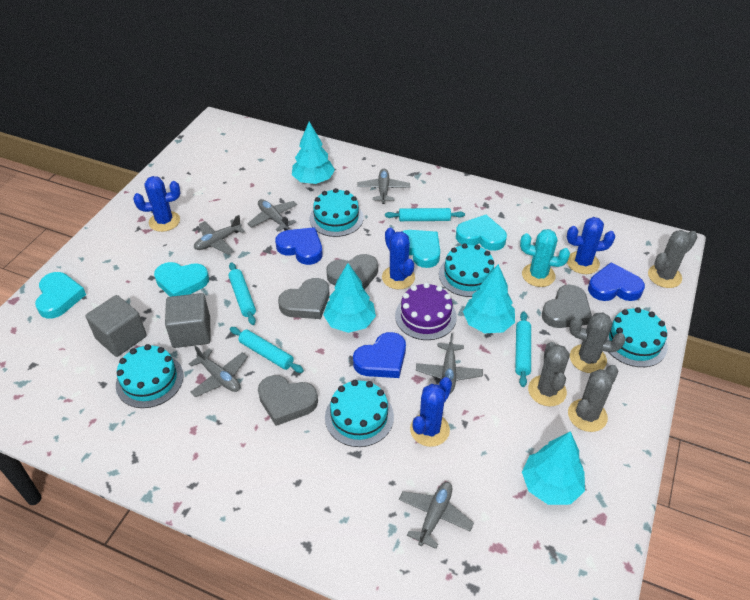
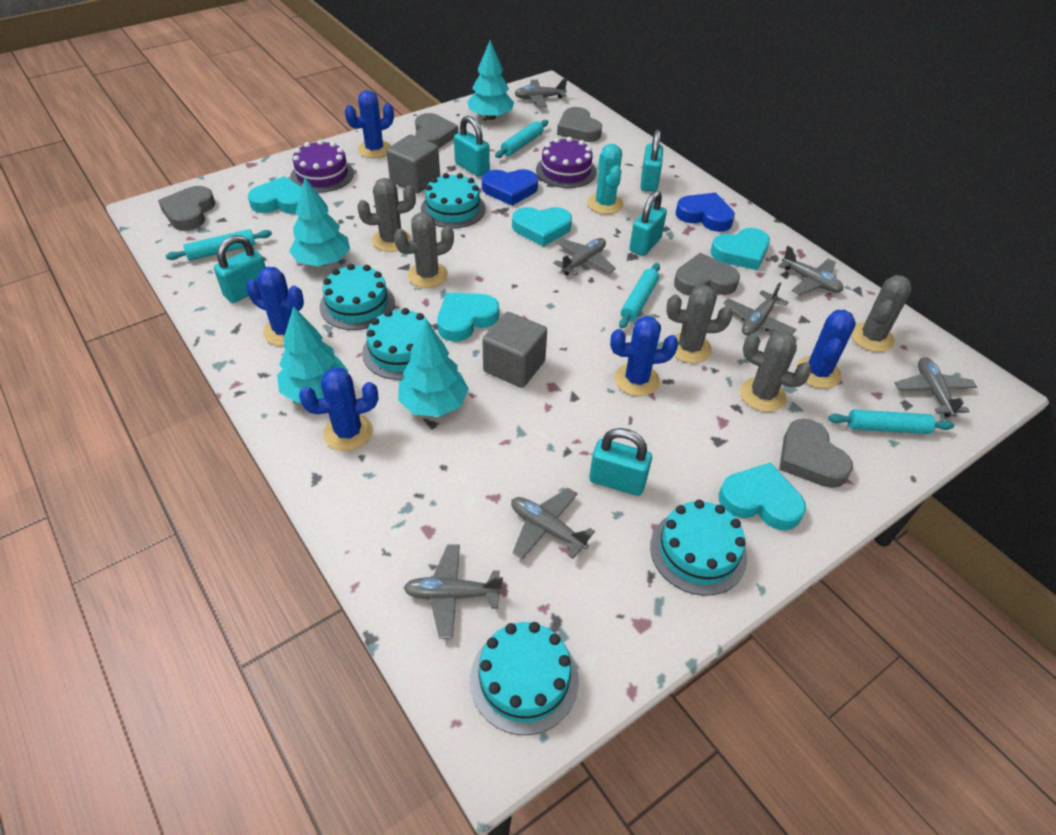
blue cactus: [133,176,180,232] [382,228,415,289] [410,377,452,447] [567,217,616,274] = 4 -> [246,267,304,346] [299,368,378,451] [345,90,394,158] [610,316,679,396] [796,310,856,389] = 5
blue heart: [275,227,322,265] [353,332,406,378] [588,263,645,301] = 3 -> [482,169,538,206] [676,193,735,232] = 2
grey cactus: [528,342,570,407] [568,365,618,432] [569,312,626,373] [648,230,697,288] = 4 -> [357,178,416,252] [394,212,454,288] [666,285,733,363] [740,331,812,412] [851,275,912,352] = 5
grey heart: [258,375,318,426] [278,278,329,319] [326,254,378,290] [542,285,592,328] = 4 -> [158,186,215,231] [415,113,459,148] [557,107,602,142] [674,253,740,296] [779,419,853,488] = 5
grey plane: [189,345,248,397] [194,215,245,255] [247,199,297,232] [357,169,410,204] [399,482,474,549] [416,333,483,394] = 6 -> [403,544,503,639] [511,488,595,560] [514,79,567,107] [553,238,616,276] [723,282,796,336] [778,246,843,295] [895,357,977,417] = 7
purple cake: [395,283,457,340] = 1 -> [290,140,354,193] [536,137,596,188] = 2
turquoise heart: [35,272,86,319] [154,262,209,297] [402,230,440,268] [456,215,507,251] = 4 -> [248,176,302,214] [437,293,499,341] [512,207,572,247] [711,228,770,270] [719,463,806,530] = 5
turquoise padlock: none = 0 -> [214,235,266,303] [454,116,490,177] [589,428,652,496] [629,191,667,256] [640,129,663,192] = 5

